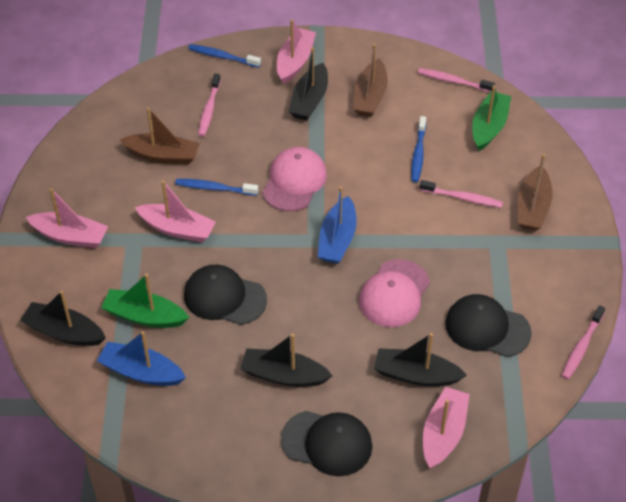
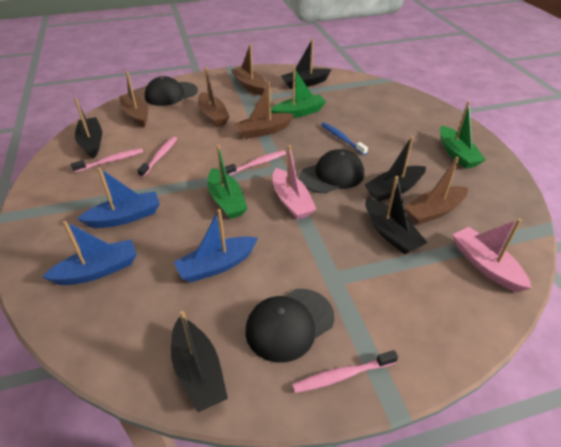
black boat: [20,291,106,346] [240,334,333,387] [289,47,328,120] [374,333,467,386] = 4 -> [74,98,102,159] [171,311,228,412] [281,39,332,89] [365,136,426,201] [365,176,428,255] = 5
blue boat: [97,331,186,386] [318,186,357,264] = 2 -> [42,221,137,285] [77,167,160,228] [173,209,258,282] = 3
blue toothbrush: [175,179,258,196] [188,44,261,68] [411,116,426,182] = 3 -> [321,122,368,155] = 1
brown boat: [120,107,200,165] [353,44,388,117] [518,154,553,231] = 3 -> [119,71,148,127] [198,66,229,127] [231,44,266,95] [234,82,294,139] [404,157,468,225] = 5
green boat: [101,274,189,328] [472,85,511,151] = 2 -> [208,145,248,219] [271,68,326,118] [440,101,486,169] = 3
pink boat: [26,188,108,248] [135,181,216,242] [277,20,316,84] [423,387,470,469] = 4 -> [273,145,317,220] [452,219,532,292] = 2
pink cap: [262,147,327,211] [359,259,430,327] = 2 -> none = 0

